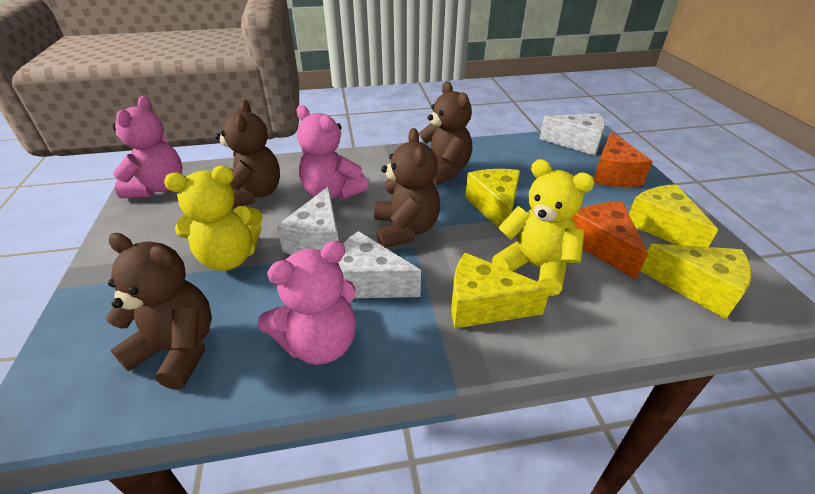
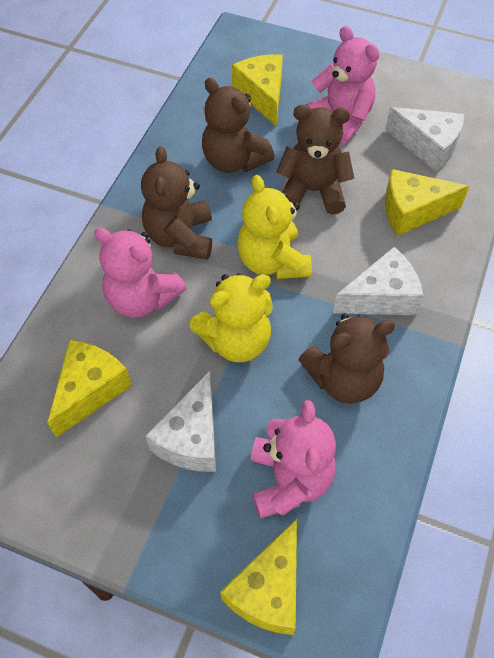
orange cheese: [572,202,648,280] [593,132,653,187] = 2 -> none = 0

